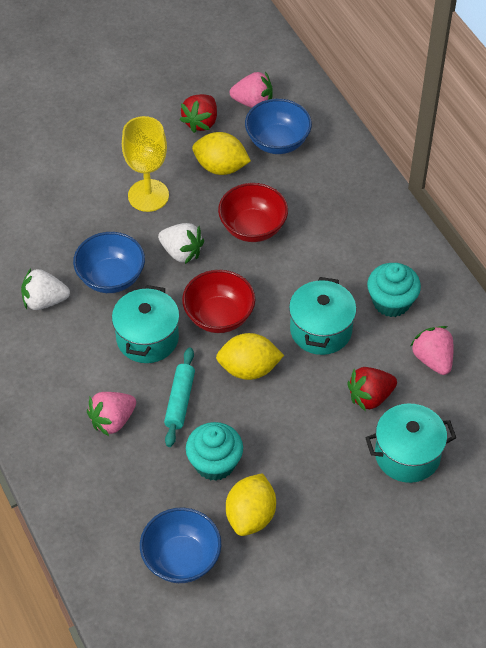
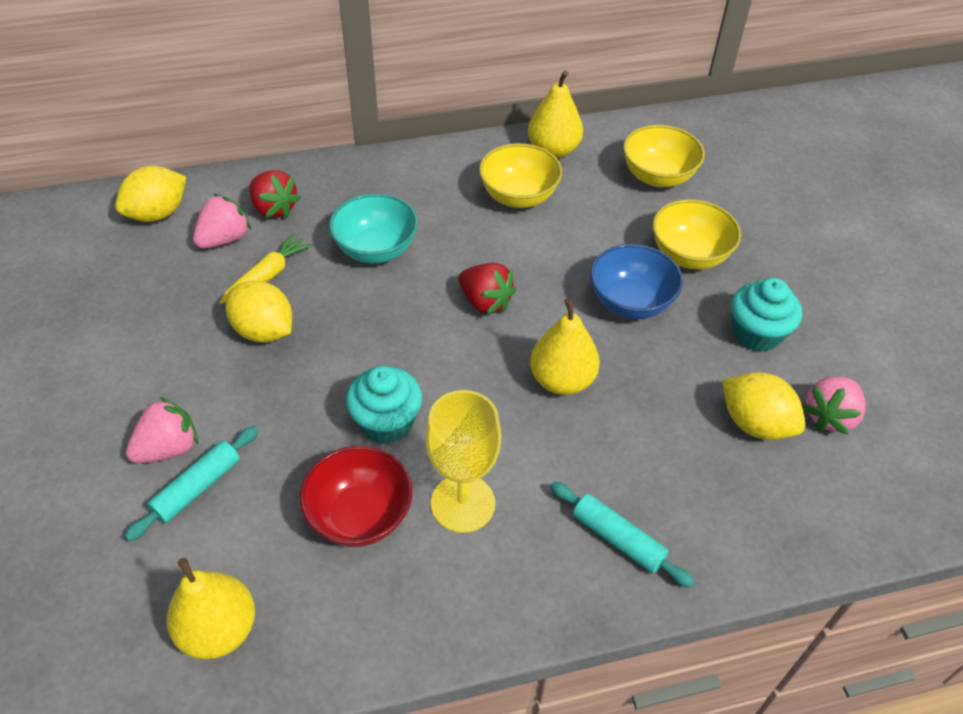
blue bowl: [73,232,145,293] [140,507,221,583] [245,99,312,154] = 3 -> [590,244,683,319] = 1
red bowl: [182,270,255,333] [218,183,288,242] = 2 -> [299,445,412,547] = 1
turquoise bowl: none = 0 -> [329,193,418,264] = 1
turquoise pot: [112,285,180,363] [289,277,357,355] [365,403,456,483] = 3 -> none = 0
turquoise rolling pin: [164,347,195,447] = 1 -> [124,426,259,541] [550,481,695,588] = 2
white strawberry: [21,268,70,310] [158,223,204,264] = 2 -> none = 0
yellow bowl: none = 0 -> [479,143,562,208] [623,125,705,187] [652,199,741,269] = 3
yellow carrot: none = 0 -> [219,233,312,304] = 1
yellow pear: none = 0 -> [167,558,255,659] [528,70,583,158] [530,298,600,395] = 3

